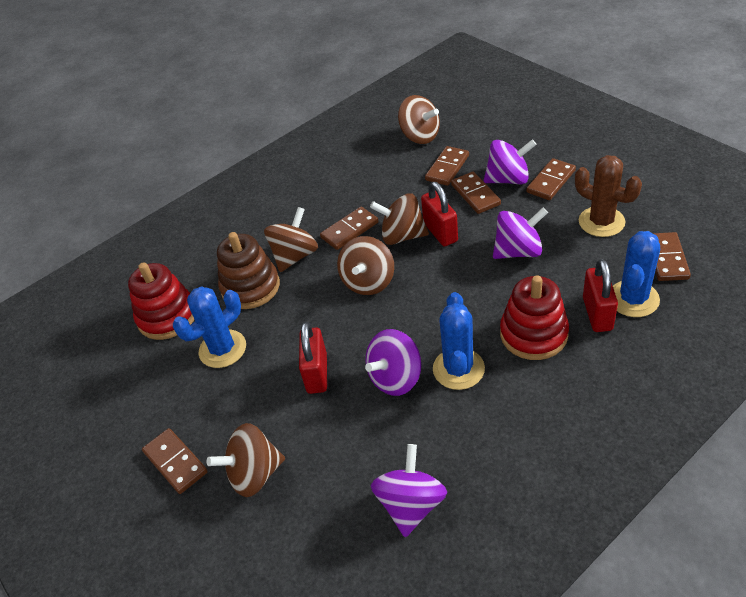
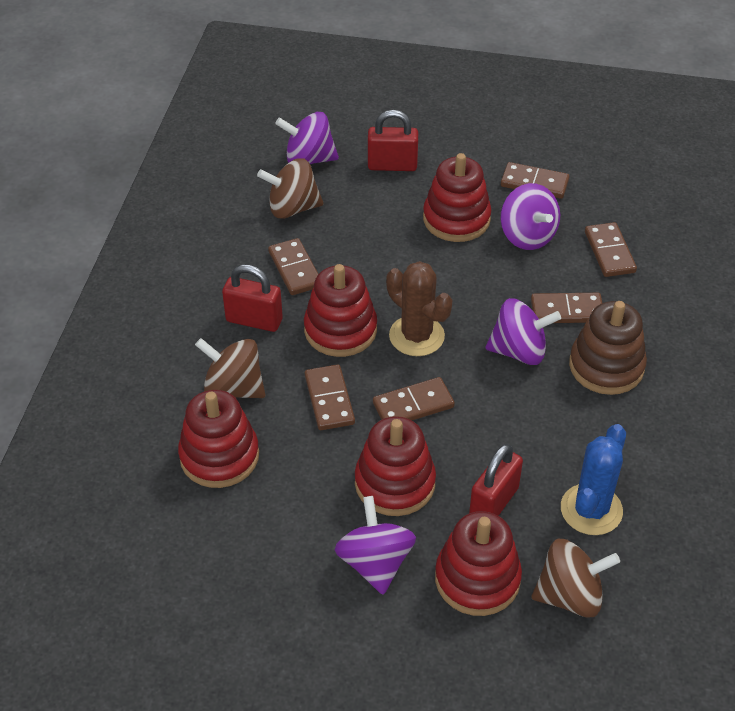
blue cactus: [173,286,246,368] [433,292,485,390] [613,231,660,317] = 3 -> [561,424,626,535] = 1
brown spinning top: [207,423,285,497] [264,207,318,272] [337,236,394,295] [370,193,429,245] [398,95,440,144] = 5 -> [195,338,266,398] [257,158,323,219] [532,539,620,617] = 3
red stacking toy: [128,262,195,340] [500,275,569,360] = 2 -> [178,390,259,488] [304,264,377,357] [355,416,436,516] [423,153,491,242] [435,511,522,616] = 5

